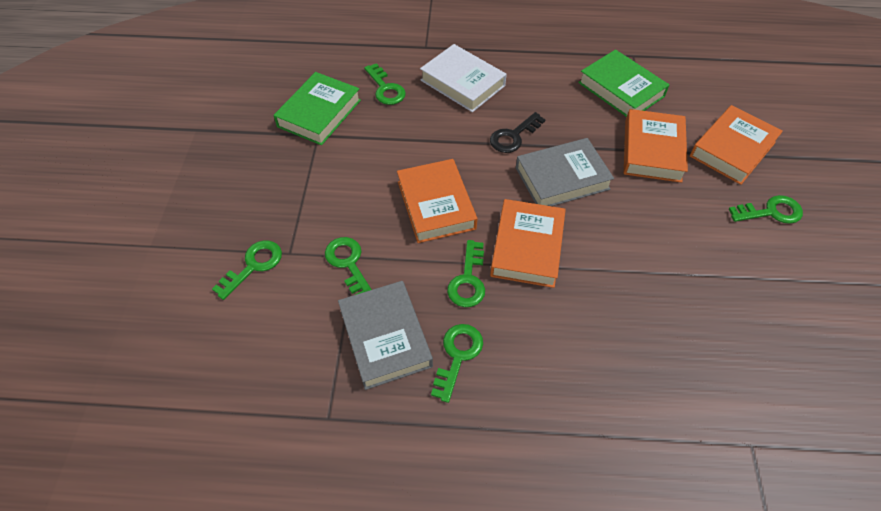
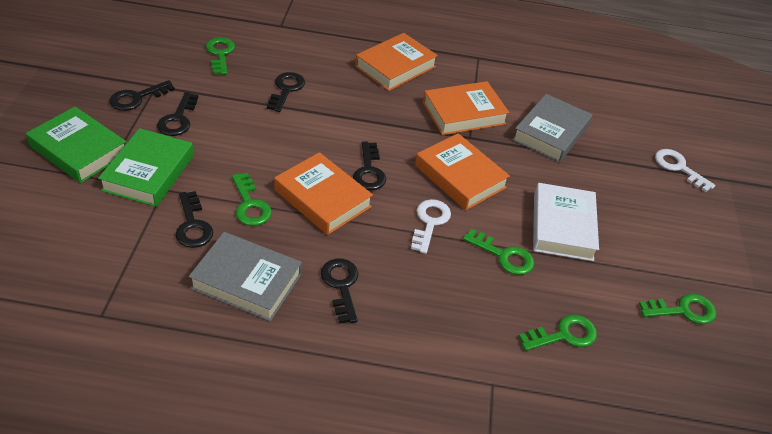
black key: [490,112,546,153] = 1 -> [109,80,175,111] [157,92,199,136] [175,191,213,248] [267,72,305,112] [321,259,358,323] [353,142,386,190] = 6
green key: [212,240,282,300] [325,237,372,295] [364,63,406,105] [431,324,483,403] [447,240,485,307] [729,195,803,224] = 6 -> [206,37,235,75] [232,173,272,226] [463,229,534,275] [519,314,597,351] [639,294,716,324] = 5
white key: none = 0 -> [411,199,451,254] [655,149,716,192] = 2

